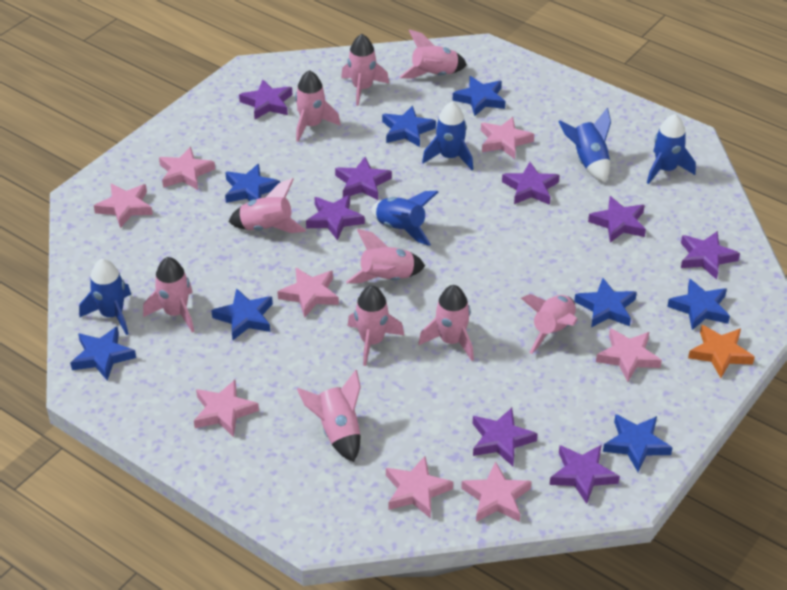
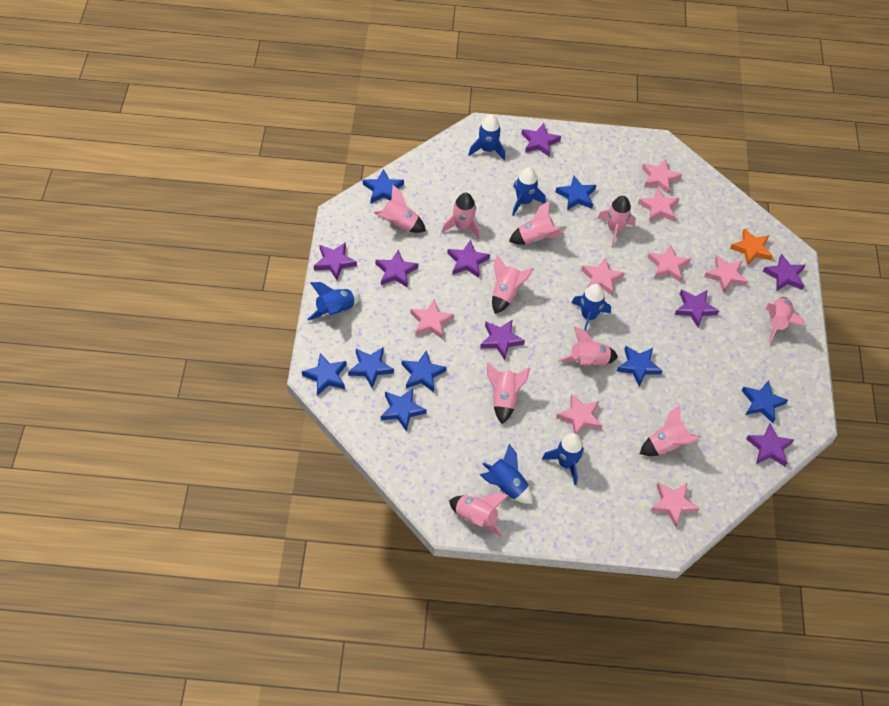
blue rocket: [79,259,131,335] [371,191,438,246] [422,102,473,170] [558,108,611,183] [647,114,696,184] = 5 -> [307,282,360,320] [468,115,505,160] [480,444,533,504] [512,167,546,216] [542,433,584,485] [572,284,611,331] = 6

